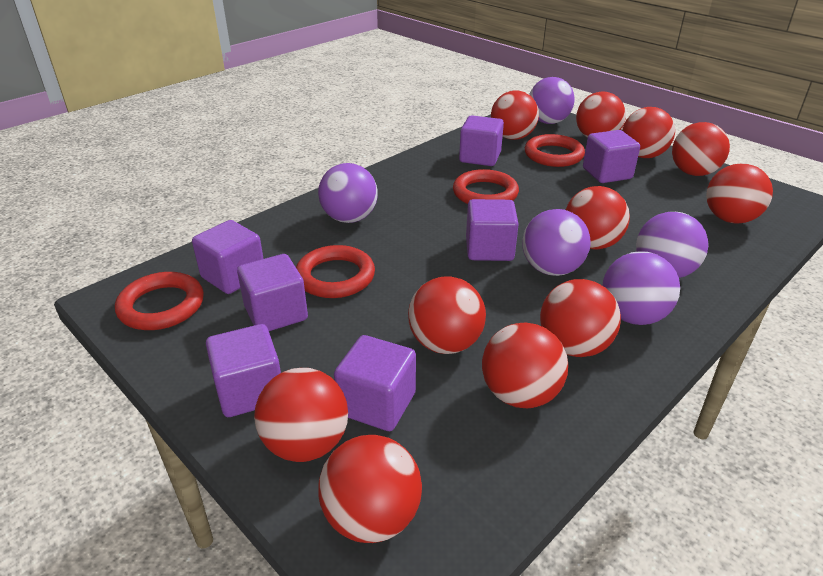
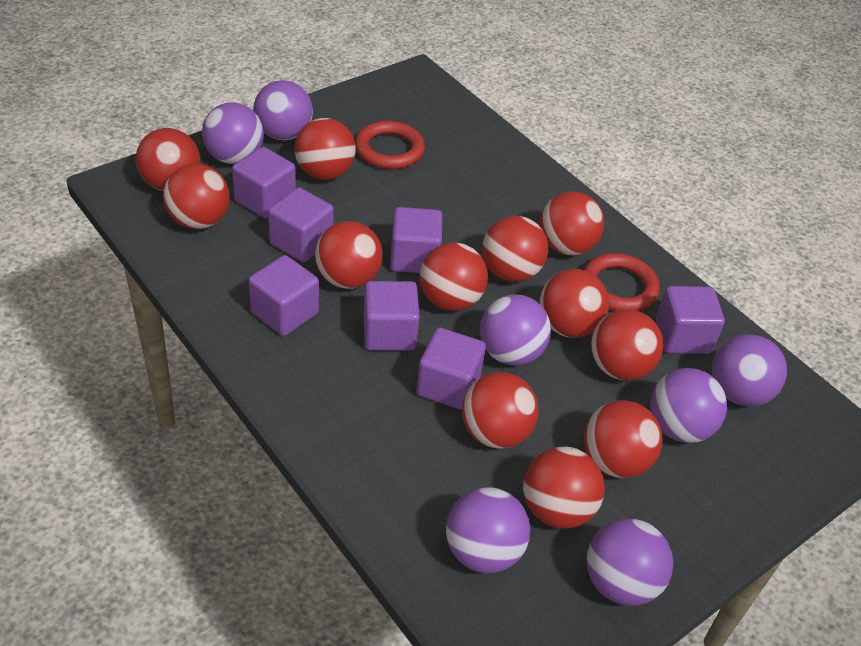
purple ball: [318,163,378,223] [522,209,591,276] [529,77,575,124] [602,251,680,325] [636,212,708,278] = 5 -> [202,103,264,164] [253,80,313,140] [446,487,530,573] [480,294,551,365] [586,518,673,606] [650,368,727,443] [712,334,787,406] = 7
red ball: [254,368,348,462] [318,435,422,543] [408,276,486,354] [482,323,568,408] [491,90,539,140] [540,279,621,357] [566,186,630,249] [576,91,626,138] [622,107,675,158] [672,122,730,176] [706,163,773,224] = 11 -> [136,128,201,191] [163,164,230,229] [294,118,356,180] [315,221,383,289] [420,242,488,311] [462,372,538,449] [482,216,548,282] [523,447,605,529] [539,269,609,338] [540,191,604,256] [584,400,663,478] [591,309,663,380] = 12
red ring: [115,272,204,330] [296,245,375,298] [453,169,519,204] [525,134,585,167] = 4 -> [355,121,425,169] [584,253,660,311] = 2

